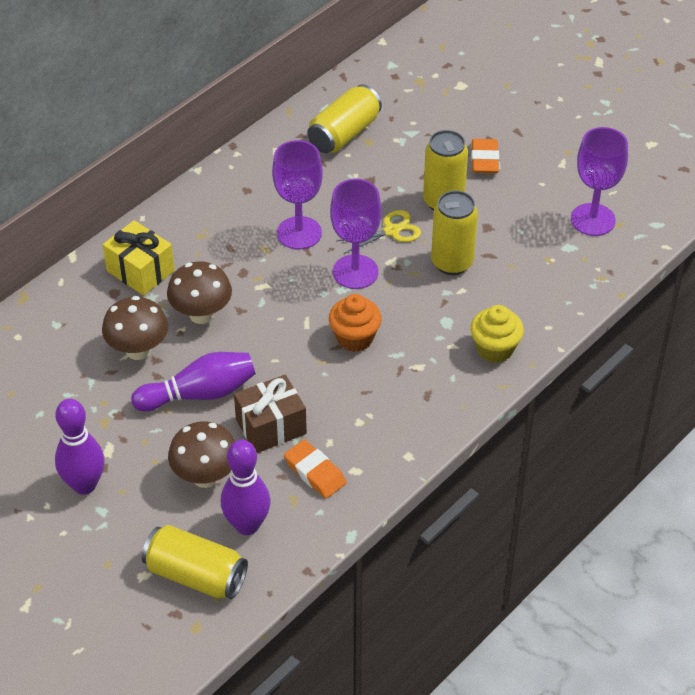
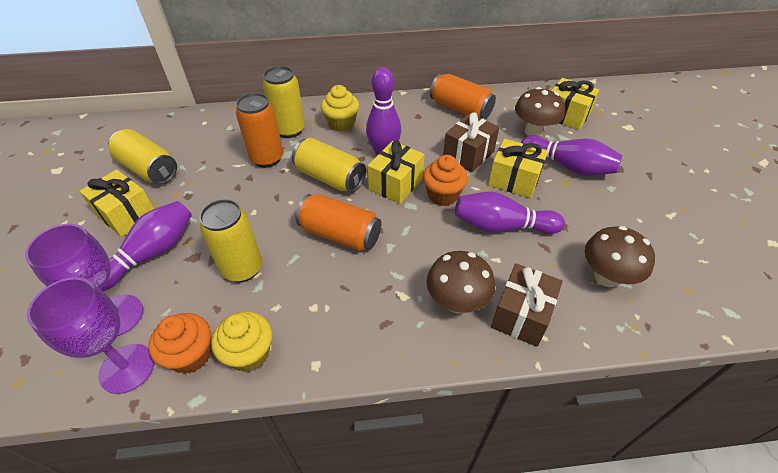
brown gift: [234,375,307,453] = 1 -> [443,112,499,172] [491,263,563,347] = 2
orange can: none = 0 -> [236,93,283,168] [296,194,381,251] [430,73,496,119] = 3
orange cupcake: [329,294,382,352] = 1 -> [149,313,211,374] [423,155,468,206] = 2
orange eraser: [284,440,347,498] [471,139,499,173] = 2 -> none = 0
purple bowling pin: [55,399,105,495] [131,352,256,412] [221,439,270,535] = 3 -> [101,201,192,291] [366,67,401,155] [455,192,565,234] [521,136,622,176] = 4
purple goblet: [272,140,323,250] [330,179,382,289] [571,127,628,236] = 3 -> [25,224,143,336] [27,277,154,394] = 2
yellow cupcake: [470,305,524,363] = 1 -> [211,311,272,372] [321,85,359,132] = 2
yellow gift: [103,220,175,296] = 1 -> [79,169,154,237] [368,141,425,204] [488,139,548,198] [552,78,599,130] = 4
yellow scissors: [337,210,421,254] = 1 -> none = 0

